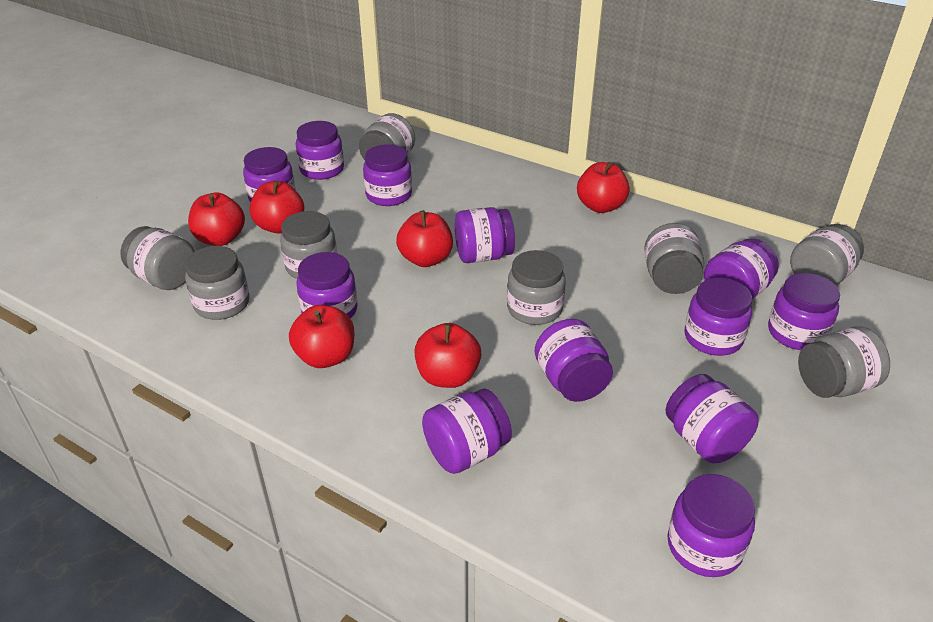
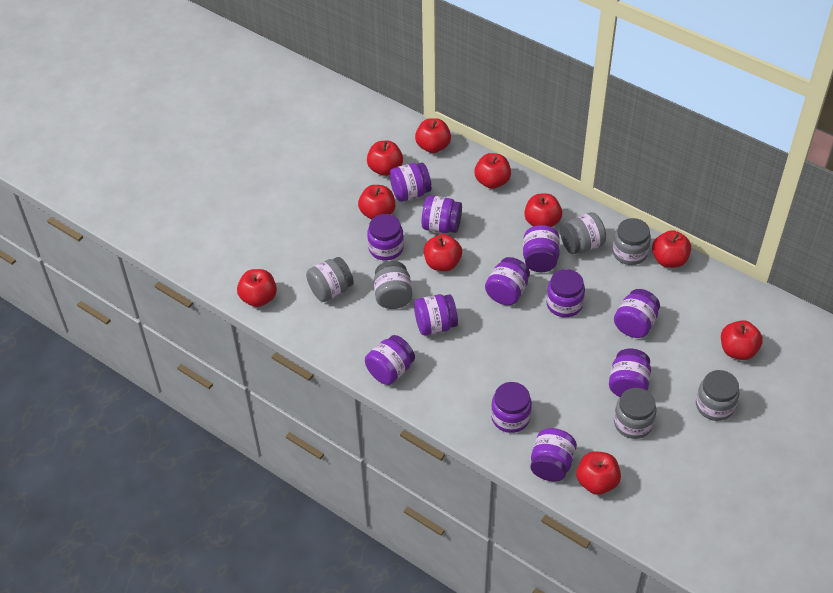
grey jar: [120,226,195,290] [185,246,250,320] [280,211,337,279] [359,113,415,160] [507,250,566,325] [644,223,704,294] [790,224,864,286] [798,326,890,398] = 8 -> [306,257,354,302] [374,261,412,309] [560,212,606,254] [612,218,651,265] [614,388,656,439] [696,370,739,421] = 6
red apple: [188,192,245,246] [249,180,304,234] [289,305,354,368] [396,210,453,267] [415,323,481,388] [577,162,630,213] = 6 -> [237,269,277,307] [358,185,396,220] [367,141,403,176] [415,118,451,153] [424,234,462,271] [474,153,511,189] [524,194,562,227] [576,452,621,495] [652,230,691,268] [721,320,763,360] = 10

